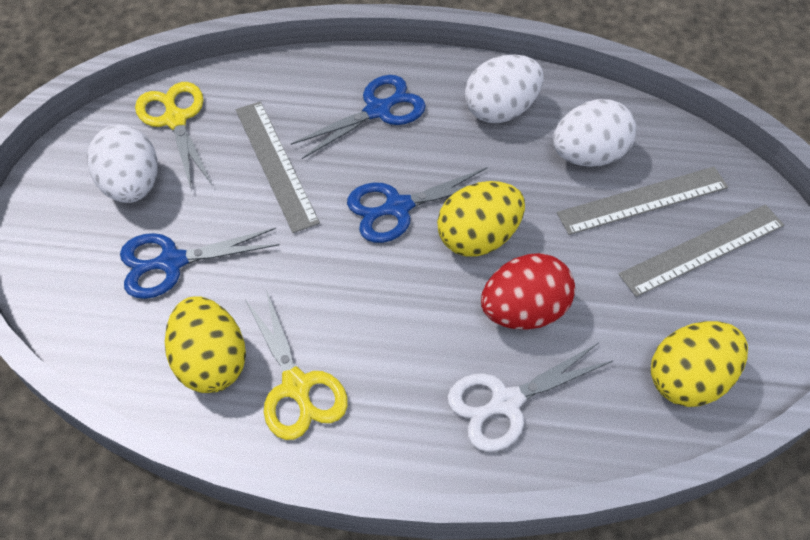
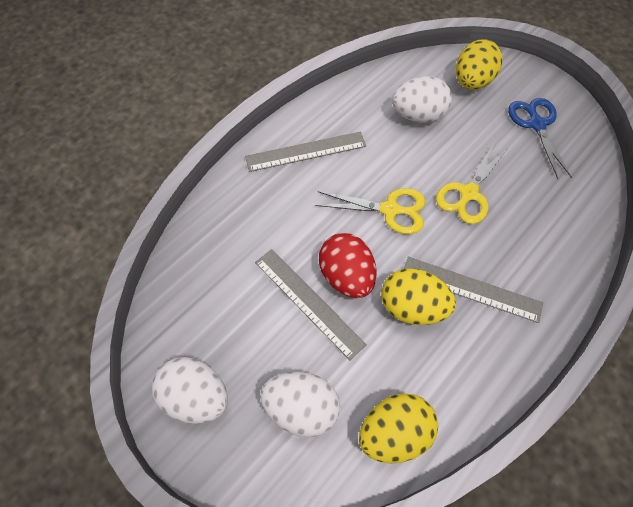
blue scissors: [120,228,280,299] [291,75,426,159] [347,167,487,243] = 3 -> [508,98,572,179] = 1
white scissors: [447,343,613,452] = 1 -> none = 0

